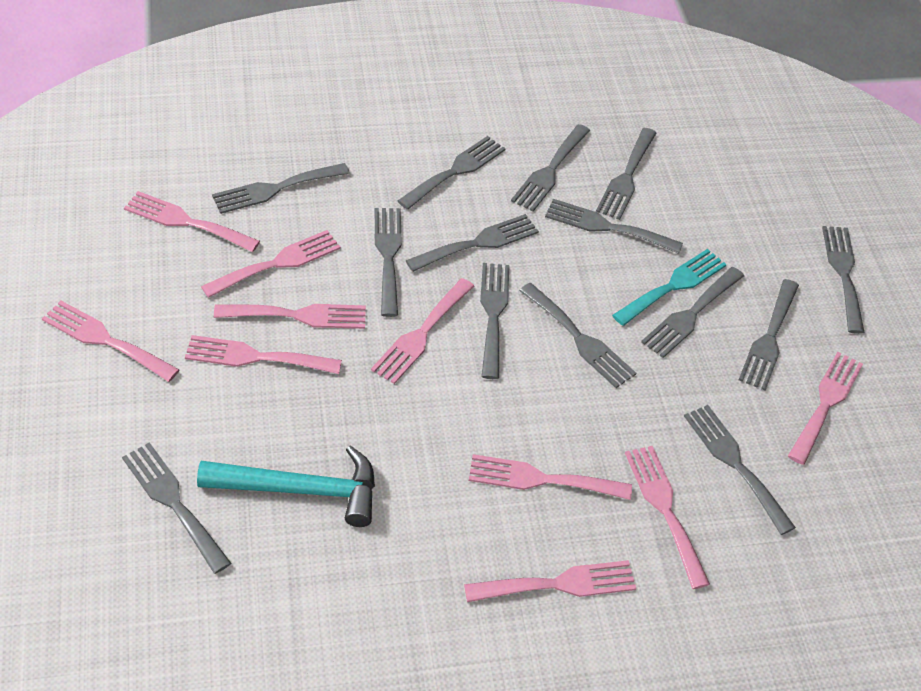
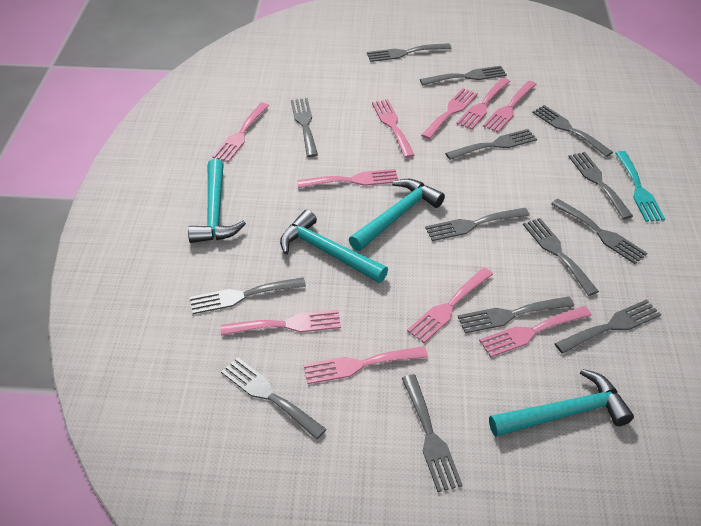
turquoise hammer: [197,446,375,527] = 1 -> [188,159,246,243] [280,210,388,283] [349,179,445,251] [489,369,634,437] = 4

